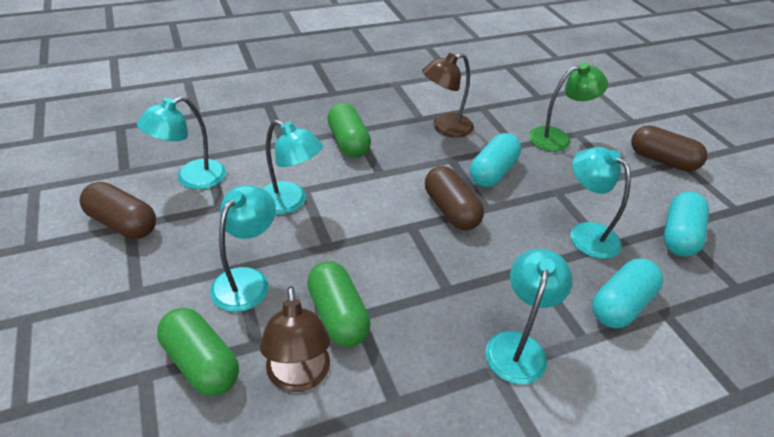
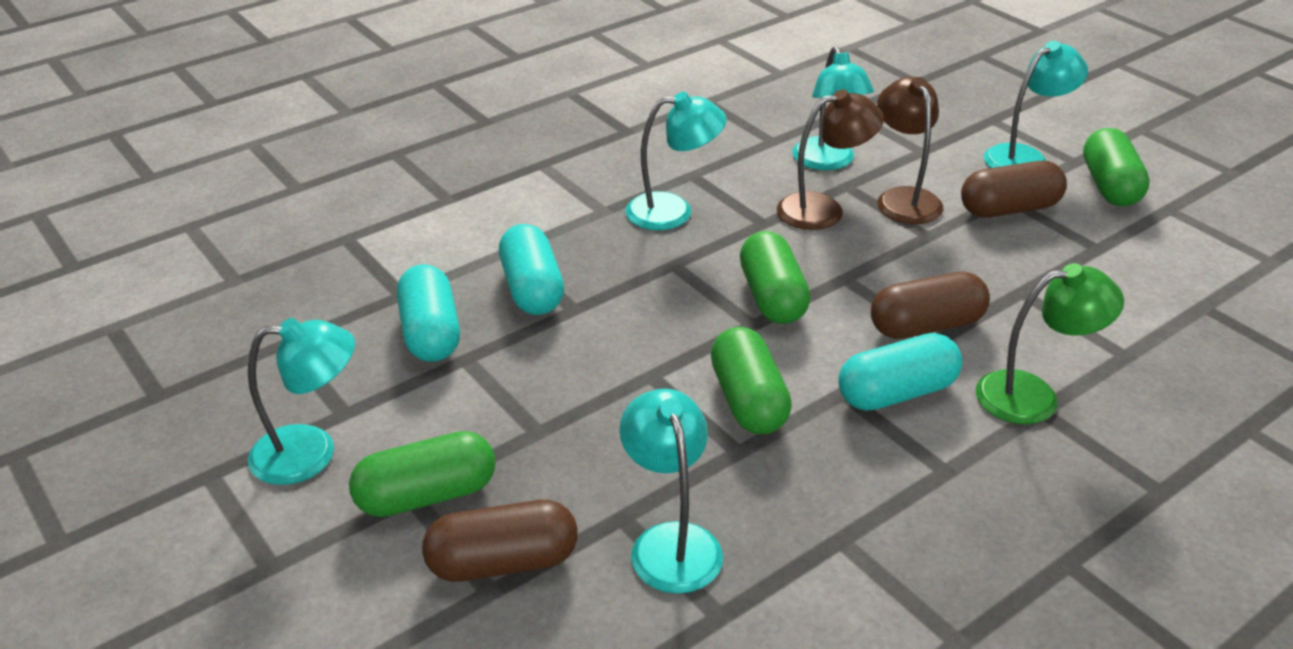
green capsule: [157,308,239,396] [307,261,371,347] [327,103,371,158] = 3 -> [349,431,496,517] [711,327,792,434] [740,231,811,324] [1083,128,1150,207] = 4

